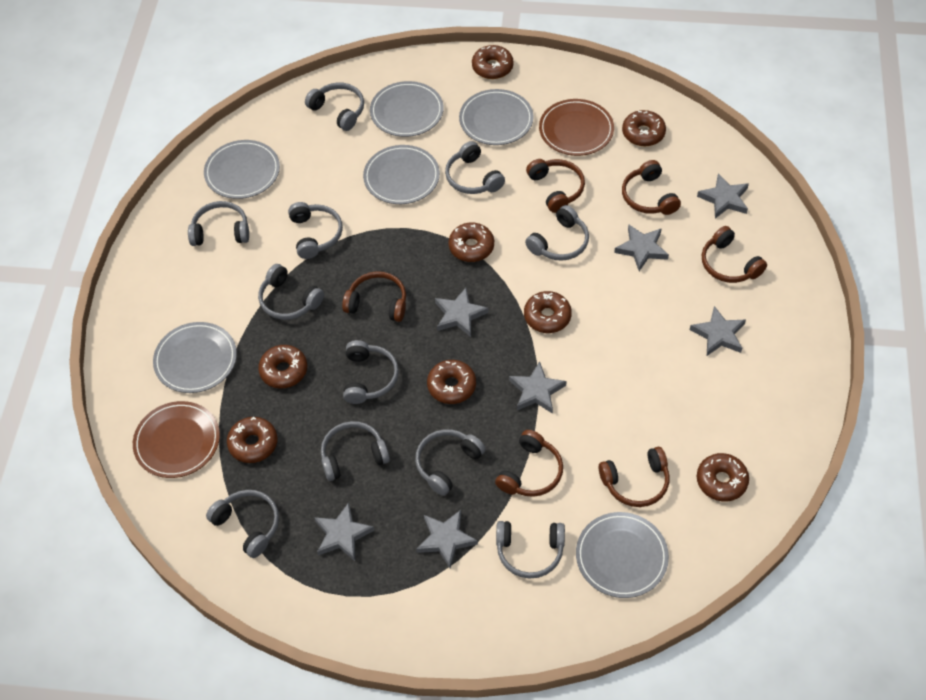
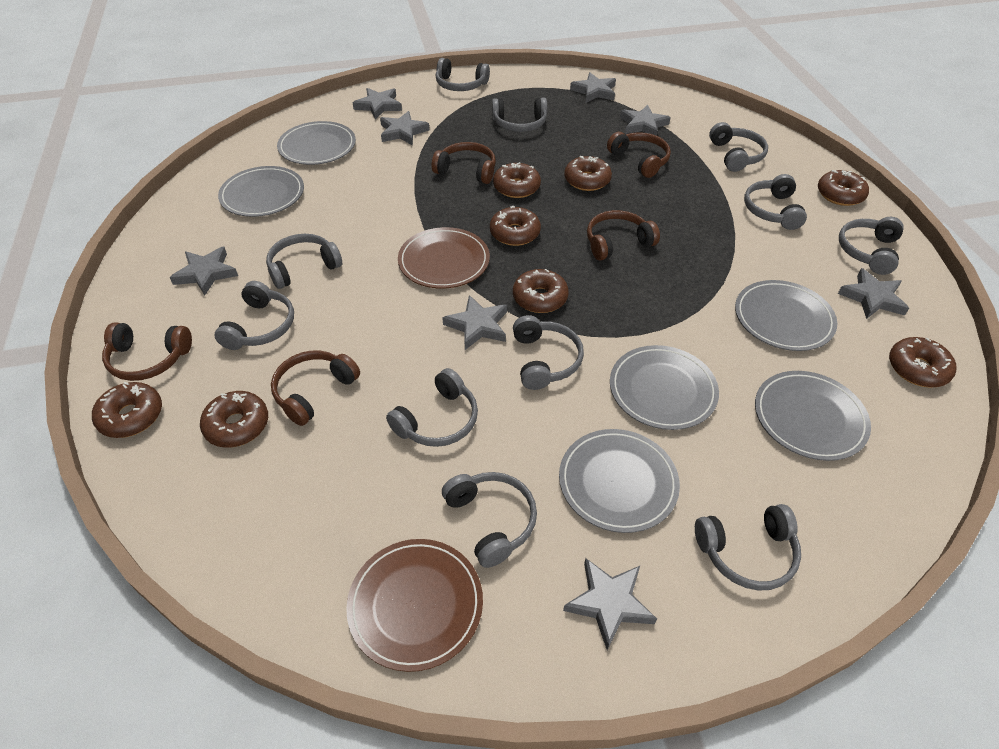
brown headphones: [342,271,406,322] [495,430,563,497] [526,159,585,213] [599,447,670,507] [622,160,681,215] [702,226,767,283] = 6 -> [102,322,192,381] [271,351,360,426] [432,142,496,184] [587,210,660,260] [607,132,671,178] = 5
grey star: [314,502,374,561] [416,510,478,568] [435,288,489,337] [509,361,567,414] [614,225,669,271] [690,306,746,356] [697,173,749,219] = 7 -> [170,247,238,295] [353,88,402,119] [380,111,429,145] [442,295,507,350] [563,558,657,650] [570,73,616,103] [620,105,671,136] [838,268,909,319] = 8

